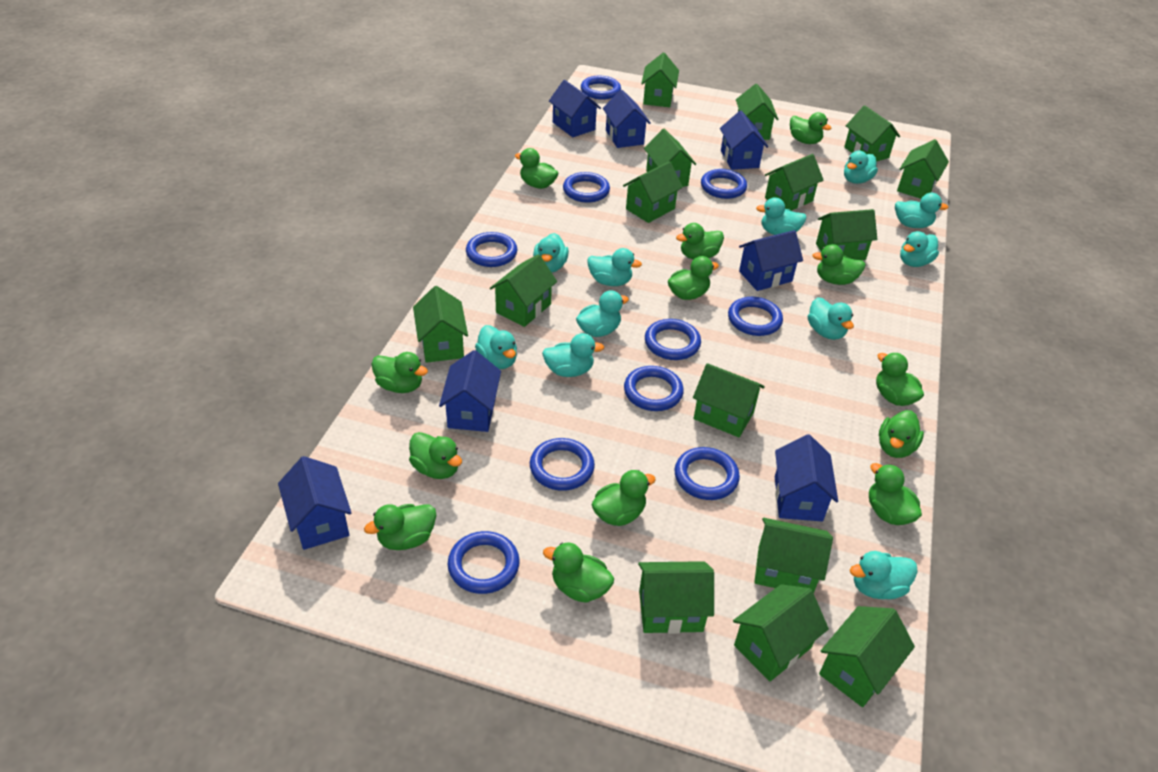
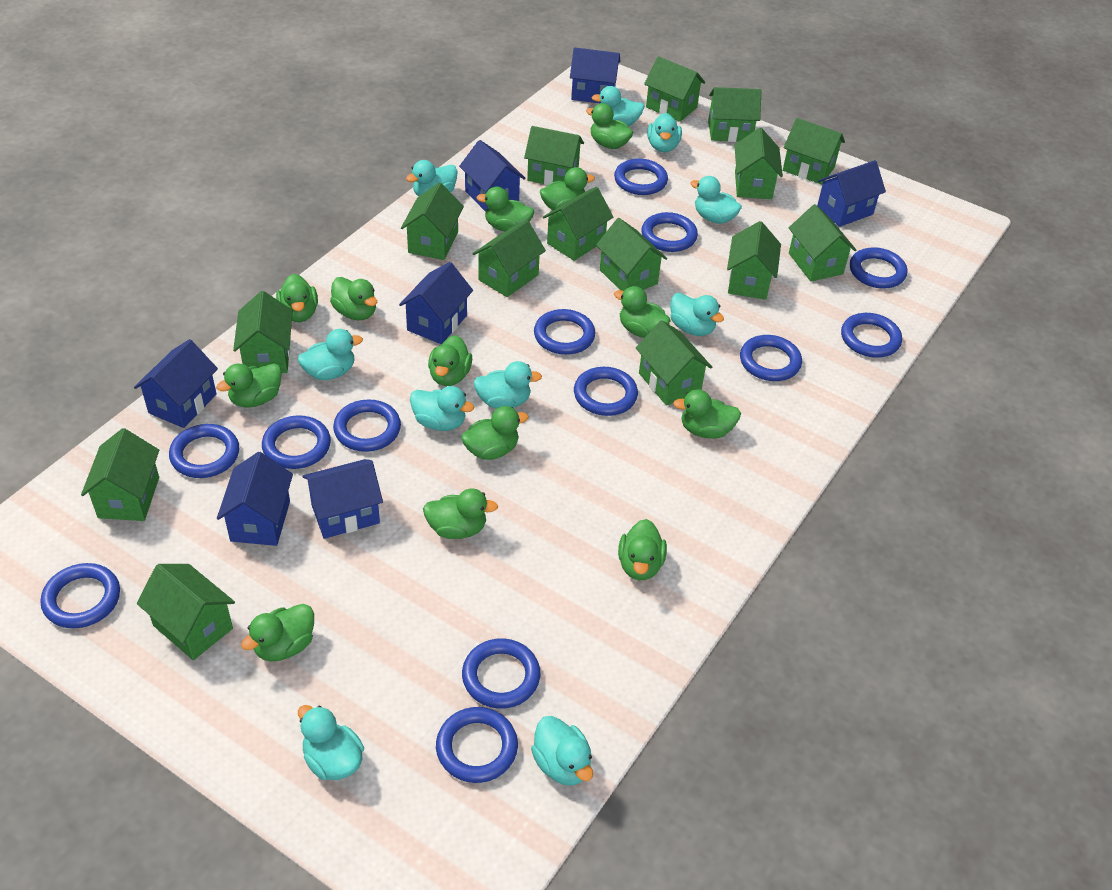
blue ring: [448,531,520,594] [466,232,517,267] [530,438,595,491] [563,172,610,203] [581,76,621,100] [624,366,684,411] [645,319,701,360] [674,447,740,500] [701,169,747,199] [728,297,783,336] = 10 -> [41,563,120,628] [169,424,239,478] [262,415,331,469] [333,399,401,452] [436,707,518,783] [462,638,541,709] [534,309,596,355] [574,367,638,416] [614,159,668,195] [642,212,698,252] [740,335,802,381] [841,313,902,358] [850,247,907,289] = 13
turquoise duck: [475,325,517,369] [533,233,569,272] [542,333,604,377] [576,290,629,337] [587,248,642,286] [756,197,807,235] [808,297,854,340] [844,151,878,184] [850,551,918,599] [895,193,949,228] [900,231,939,267] = 11 -> [298,329,363,380] [298,705,364,780] [406,160,458,196] [410,386,474,431] [473,361,542,409] [531,716,593,786] [591,86,645,126] [647,113,682,152] [670,293,724,336] [690,176,742,224] = 10

